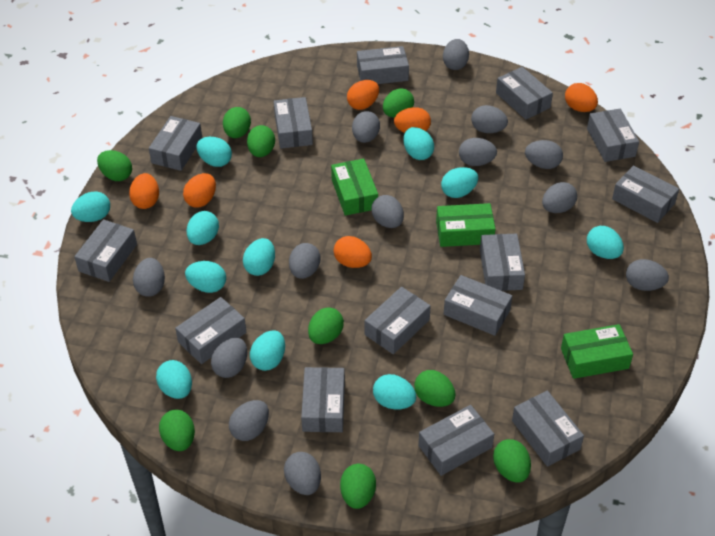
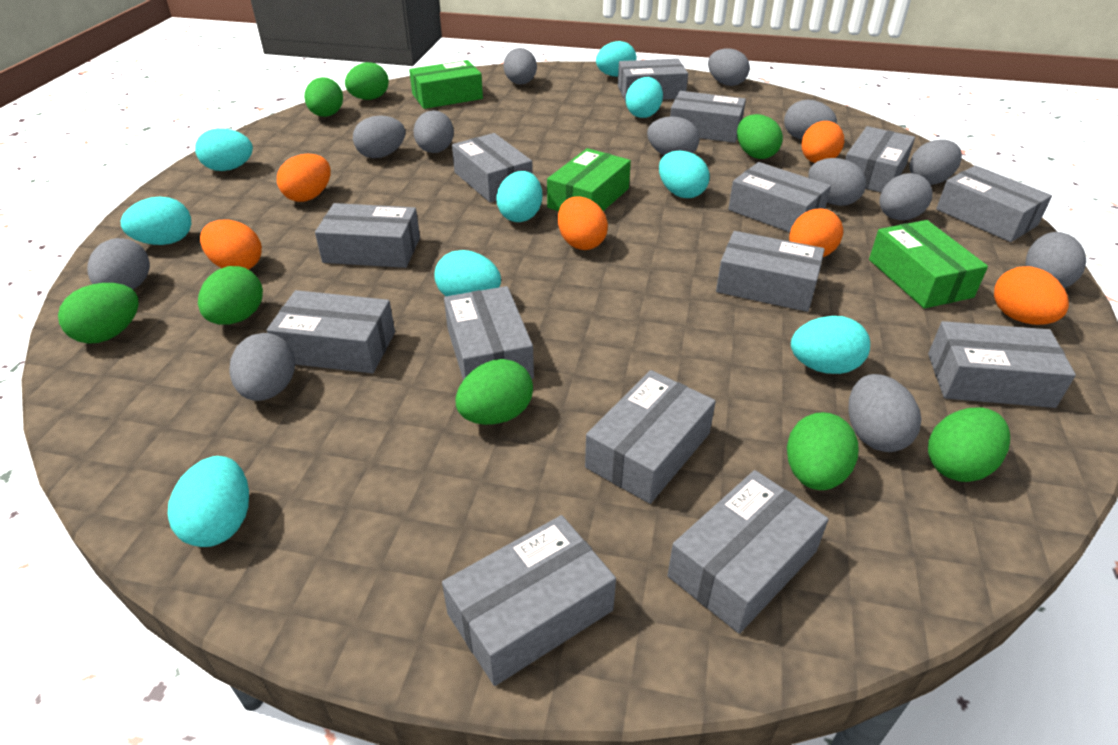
green egg: [97,150,132,181] [159,410,195,451] [223,107,251,138] [247,125,275,157] [308,307,344,344] [340,464,376,509] [383,88,414,118] [414,370,456,407] [493,439,531,483] = 9 -> [58,283,139,344] [198,266,263,325] [304,77,343,117] [345,62,389,100] [456,359,533,425] [737,114,783,159] [787,412,859,490] [928,408,1010,482] = 8
turquoise egg: [71,191,110,222] [156,360,192,399] [185,261,226,293] [186,211,219,245] [196,137,232,167] [243,238,275,276] [250,330,285,371] [373,374,416,410] [403,127,434,160] [441,167,478,198] [587,226,624,259] = 11 -> [121,197,191,245] [168,456,249,547] [195,128,253,171] [434,250,501,296] [496,171,542,222] [596,41,636,77] [626,77,663,118] [659,150,709,198] [791,316,870,374] = 9

